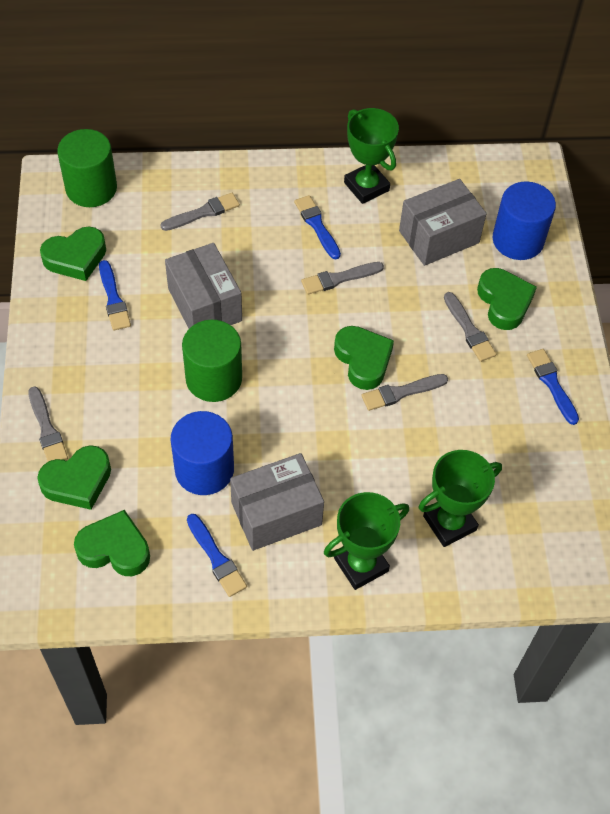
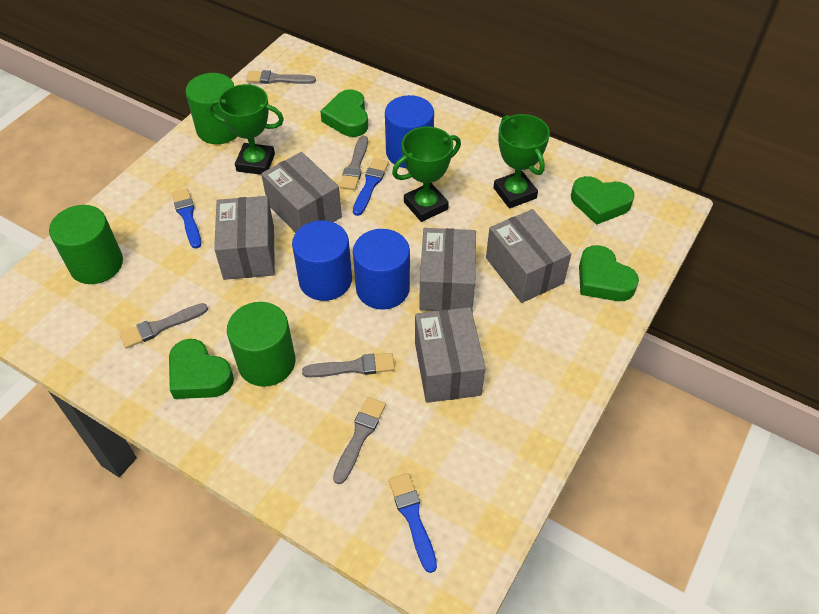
blue brush: [99,260,131,330] [187,514,247,597] [294,195,341,259] [527,349,579,425] = 4 -> [172,188,201,249] [353,158,389,216] [389,473,437,573] = 3
blue cylinder: [171,411,234,495] [493,181,556,260] = 2 -> [292,220,352,301] [353,229,410,310] [385,95,434,168] = 3
green cylinder: [57,129,117,207] [182,320,242,402] = 2 -> [49,205,123,284] [185,73,238,144] [227,302,295,387] = 3
green heart: [37,445,111,510] [40,227,106,281] [74,510,150,576] [334,326,394,390] [477,268,537,330] = 5 -> [169,339,234,399] [320,90,368,137] [571,176,634,225] [579,245,639,301] = 4
grey box: [165,243,242,328] [230,453,324,551] [399,179,487,266] = 3 -> [214,196,275,280] [261,152,342,233] [415,307,486,403] [419,228,476,311] [486,209,571,303] = 5

